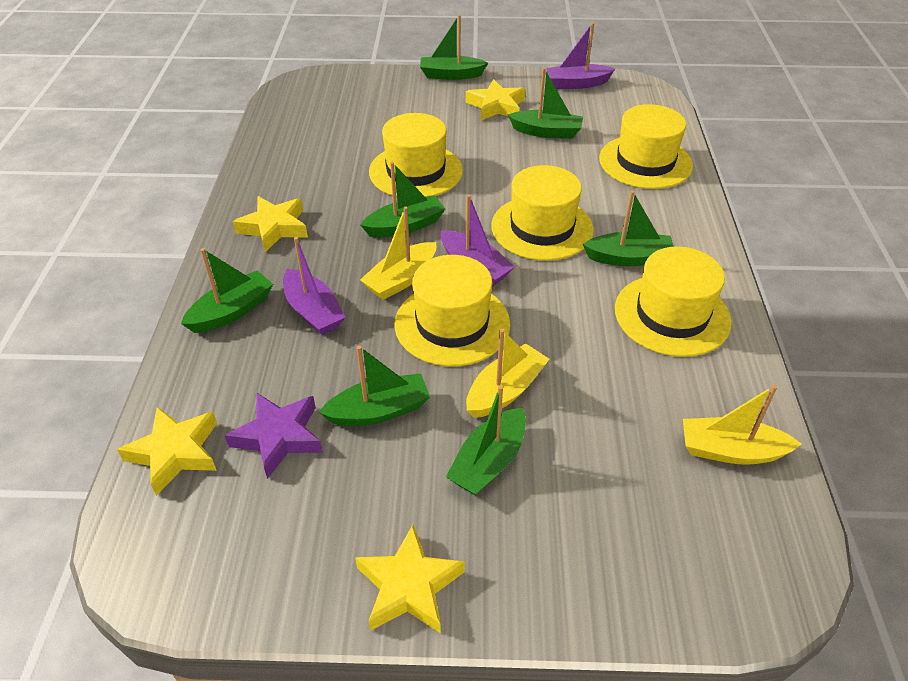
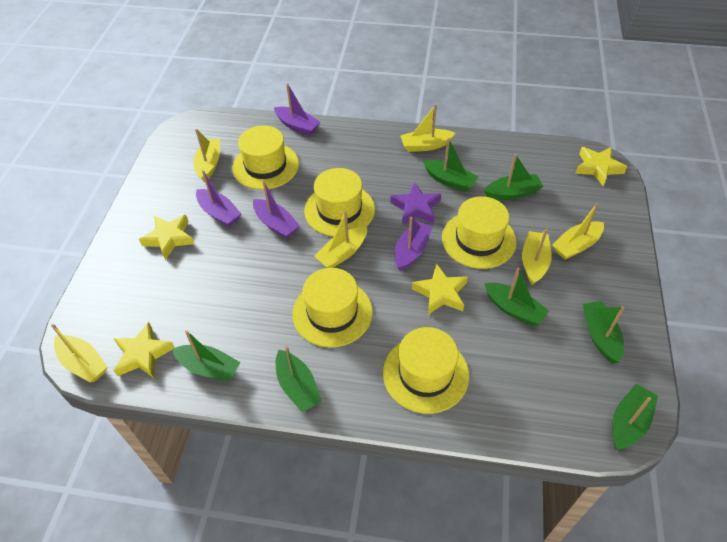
purple boat: [283,237,345,335] [440,194,515,286] [546,22,615,89] = 3 -> [196,170,241,227] [253,181,300,239] [274,83,320,136] [394,217,432,271] = 4
yellow boat: [360,206,436,300] [466,329,549,418] [683,385,801,465] = 3 -> [51,324,107,382] [193,129,220,182] [314,210,367,268] [400,104,456,152] [522,229,551,285] [552,203,604,260] = 6

